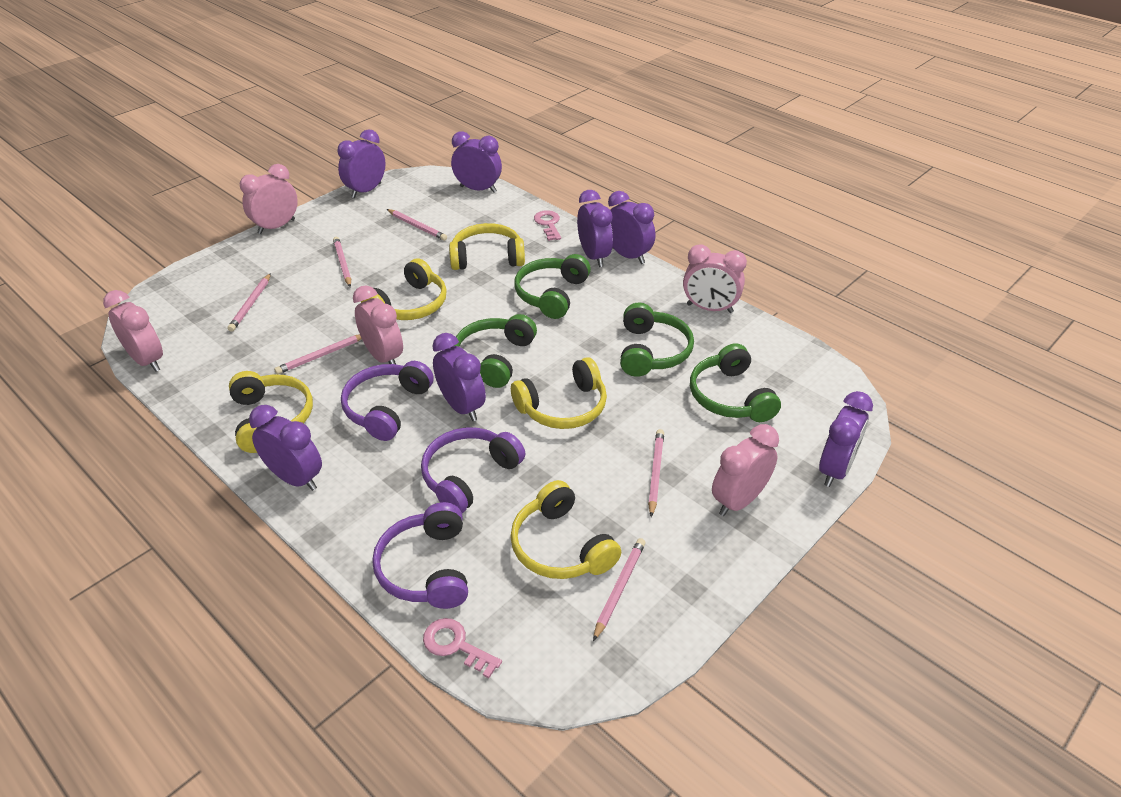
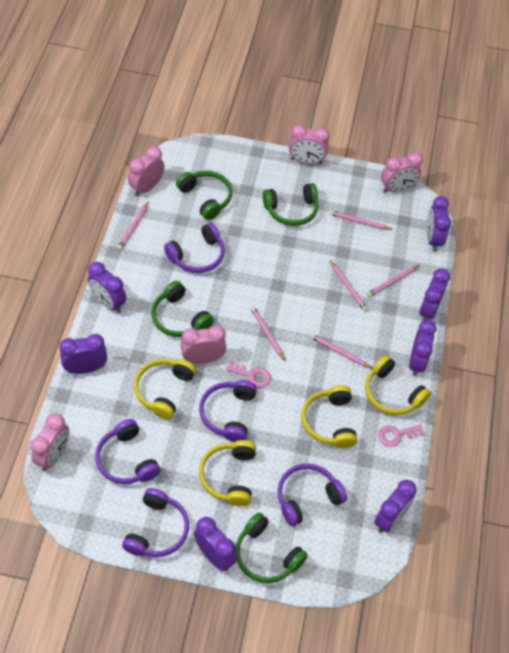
purple headphones: [341,361,434,441] [372,502,468,609] [421,427,525,513] = 3 -> [95,419,161,484] [122,488,189,557] [164,223,225,273] [199,380,257,442] [277,463,347,526] = 5
yellow headphones: [229,371,313,453] [361,259,447,320] [449,223,525,270] [510,480,621,579] [511,357,607,429] = 5 -> [134,359,196,419] [199,440,256,506] [301,385,357,448] [365,355,431,415] = 4

